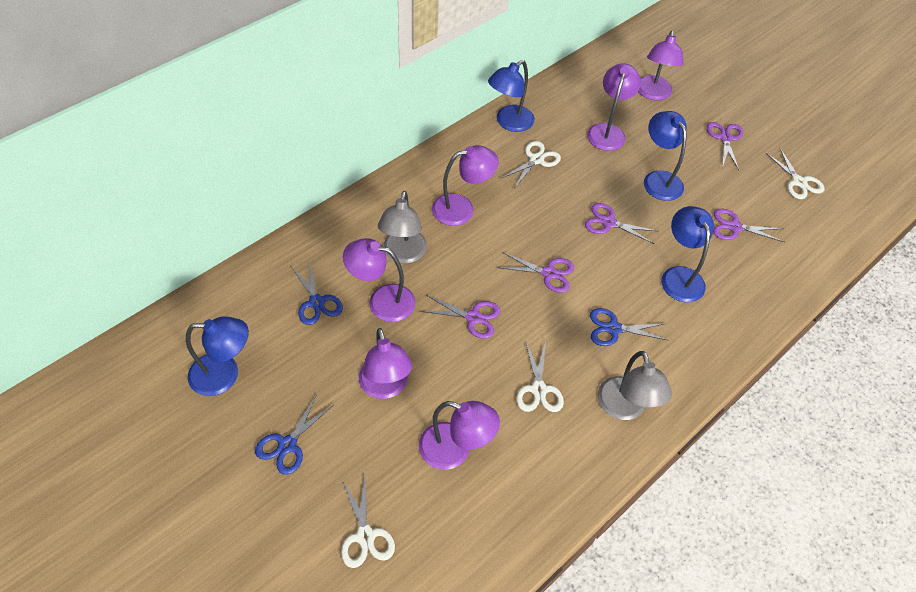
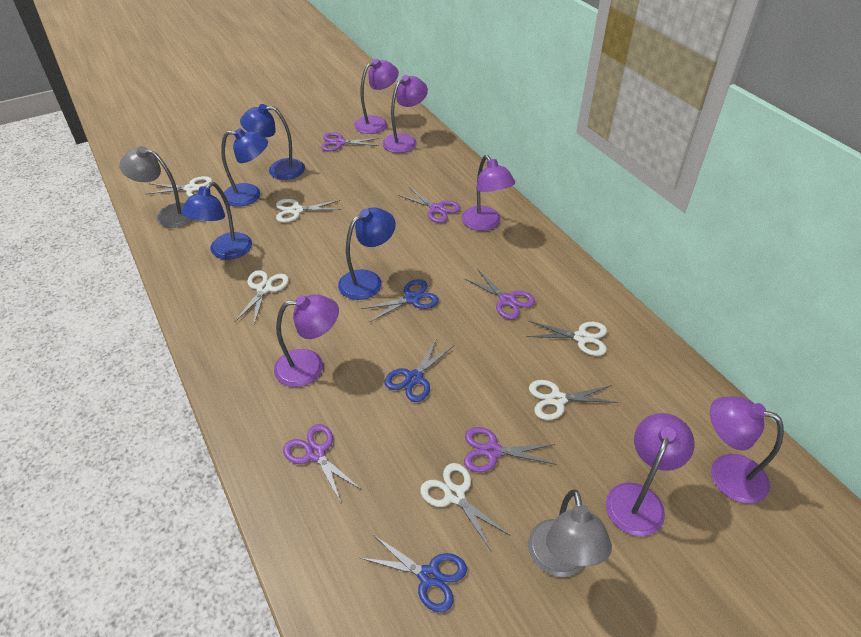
white scissors: [341,478,395,568] [502,141,561,187] [516,340,564,412] [765,148,824,199] = 4 -> [147,176,212,197] [235,270,289,324] [276,199,342,223] [420,463,510,550] [527,321,607,356] [529,380,619,420] = 6

